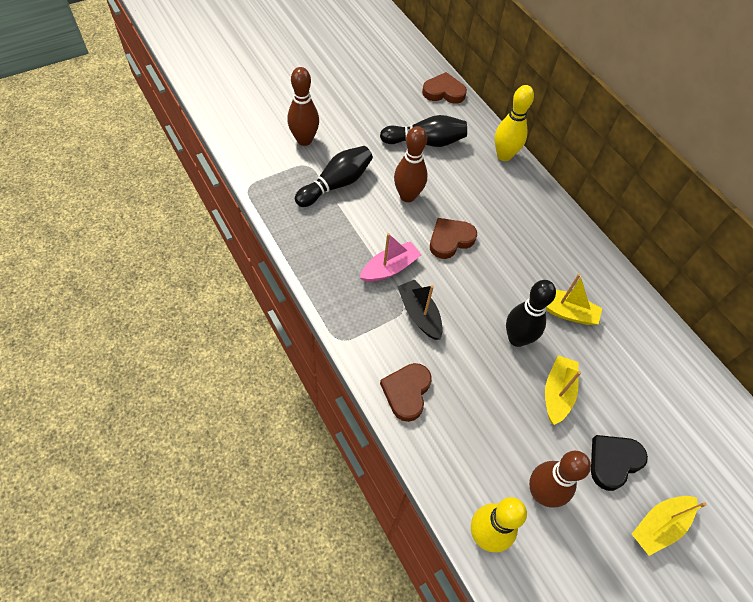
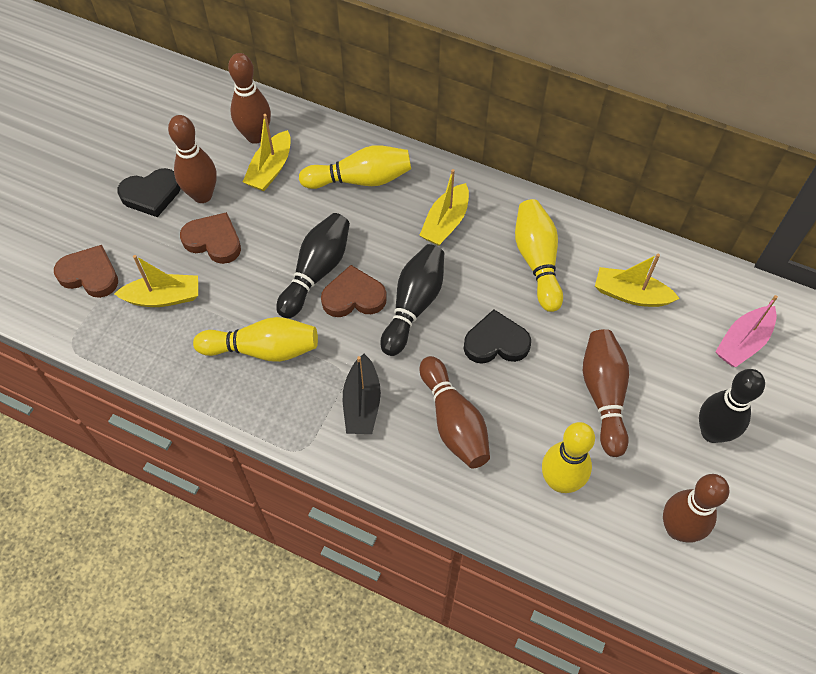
black heart: [591,435,648,491] = 1 -> [118,168,181,217] [464,309,531,364] = 2
brown bowling pin: [287,67,319,146] [394,126,428,202] [529,451,591,508] = 3 -> [168,115,217,203] [228,53,271,144] [419,356,490,468] [583,329,629,457] [663,474,729,543] = 5
yellow boat: [545,355,581,425] [546,274,602,325] [632,496,707,556] = 3 -> [114,255,198,307] [243,114,291,191] [419,169,469,246] [595,254,680,307] = 4
yellow bowling pin: [471,497,527,552] [495,85,534,161] = 2 -> [193,317,318,362] [299,145,411,189] [515,199,563,312] [542,422,595,493] = 4

